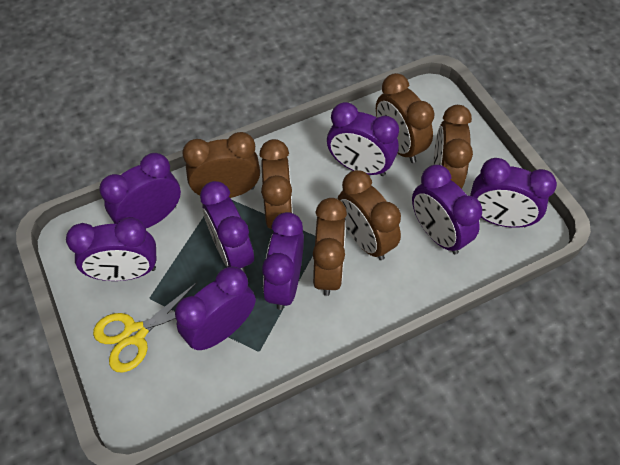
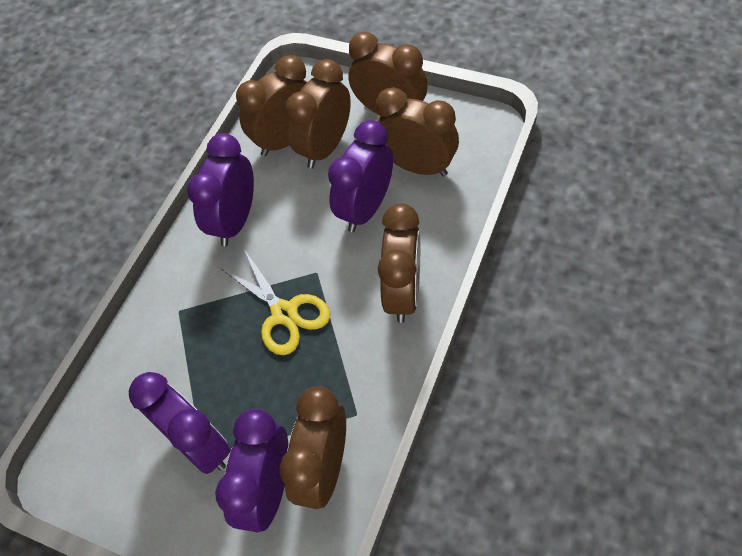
purple clock: [66,218,156,281] [99,153,181,228] [175,266,256,350] [200,181,254,273] [262,212,304,310] [327,102,399,176] [412,165,482,254] [470,158,557,228] = 8 -> [129,372,230,474] [187,133,254,247] [215,409,289,532] [328,120,393,232] = 4

